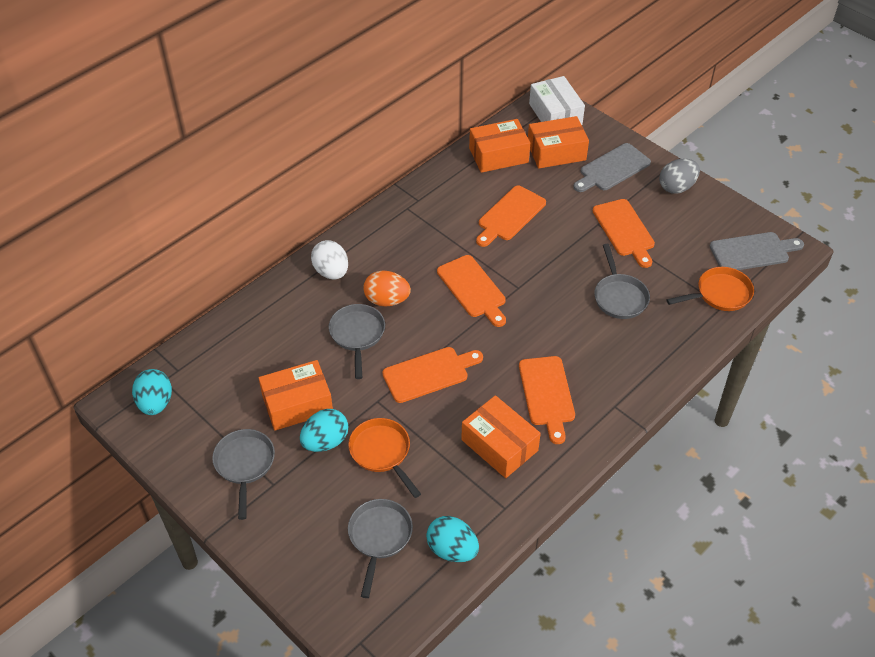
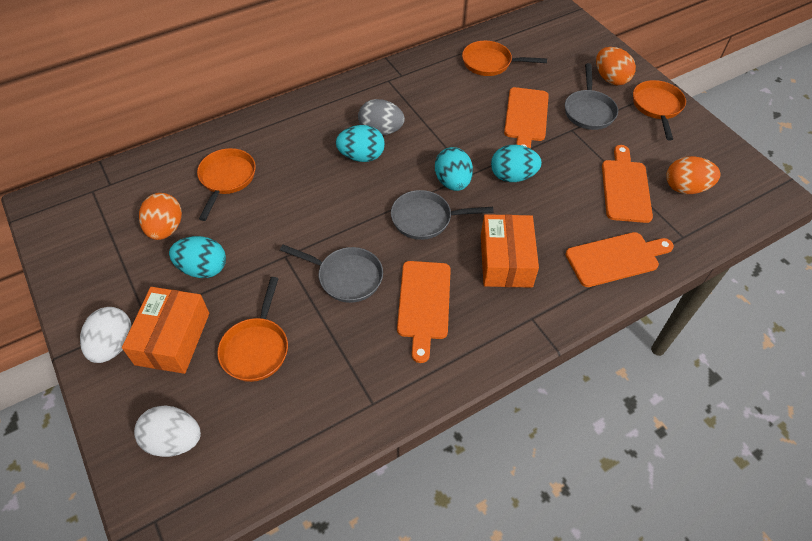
grey cutting board: [573,143,651,192] [710,232,804,270] = 2 -> none = 0
grey pan: [212,429,275,520] [329,304,385,379] [348,499,413,598] [594,244,650,319] = 4 -> [280,244,383,303] [391,190,494,240] [565,63,618,130] = 3
orange box: [259,360,333,431] [461,395,541,478] [469,119,530,173] [528,116,589,169] = 4 -> [122,287,209,374] [481,214,539,288] = 2
orange cutting board: [382,347,483,403] [437,255,506,327] [476,186,546,247] [519,356,575,444] [593,199,655,268] = 5 -> [397,261,451,363] [504,87,549,149] [565,232,674,287] [602,145,653,223] = 4
orange egg: [363,271,411,307] = 1 -> [139,193,182,240] [596,47,636,85] [666,156,720,194] = 3
orange pan: [348,418,421,498] [666,267,754,311] = 2 -> [197,148,256,221] [217,277,288,382] [462,40,547,76] [633,80,686,140] = 4
turquoise egg: [132,369,172,415] [300,409,348,452] [426,516,479,562] = 3 -> [169,236,226,278] [336,125,385,162] [435,147,473,191] [491,145,542,182] = 4
white box: [529,76,585,125] = 1 -> none = 0
white egg: [311,240,348,279] = 1 -> [80,307,132,363] [134,405,201,457] = 2

